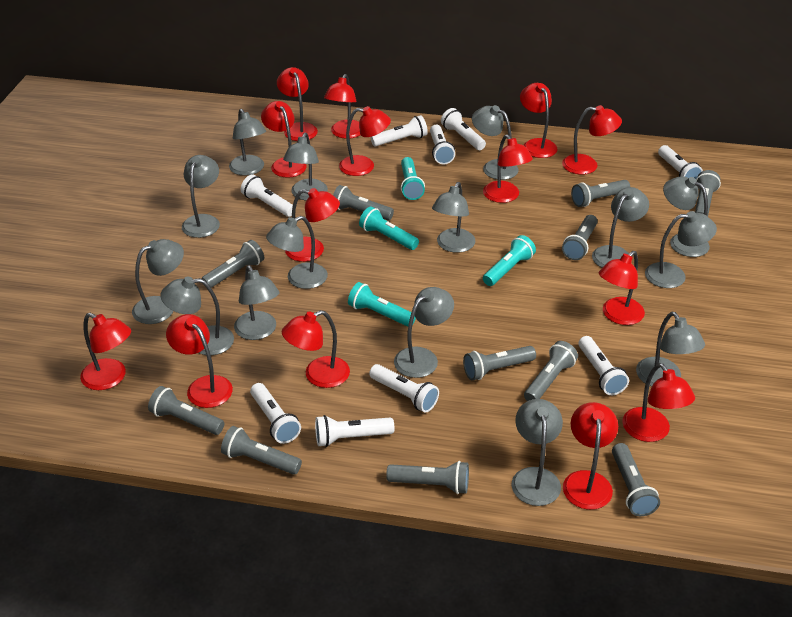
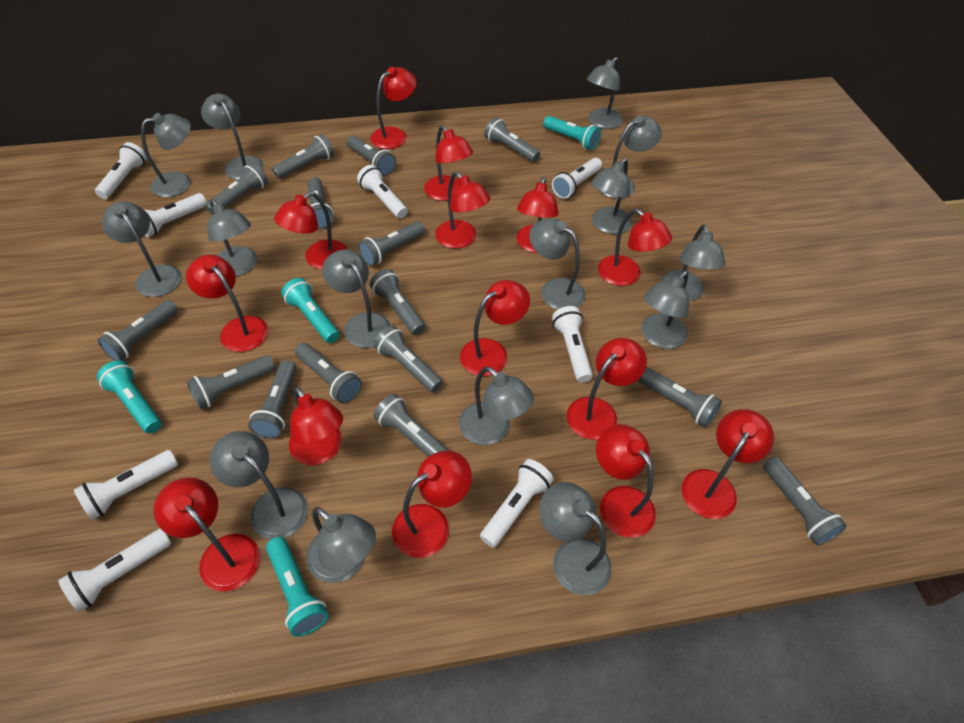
grey flashlight: [148,386,224,435] [202,240,264,288] [221,426,302,475] [333,185,394,220] [386,461,469,494] [463,346,536,380] [524,341,578,401] [562,215,598,260] [571,180,630,207] [612,443,660,516] [695,170,721,216] = 11 -> [97,300,178,361] [186,355,275,410] [205,163,268,215] [248,360,297,439] [272,134,334,179] [295,343,362,403] [308,177,334,229] [347,136,396,176] [358,221,425,266] [370,269,425,335] [373,325,443,393] [374,394,450,457] [484,117,540,162] [638,367,722,427] [763,457,847,545] = 15
white flashlight: [241,174,293,217] [250,383,301,444] [315,415,395,447] [369,364,439,413] [371,115,428,147] [430,125,455,164] [441,108,486,150] [578,336,629,395] [658,145,703,179] = 9 -> [58,528,171,612] [74,450,178,520] [95,142,147,199] [143,193,207,237] [357,165,408,219] [480,459,554,548] [552,158,602,199] [552,306,593,383] = 8

